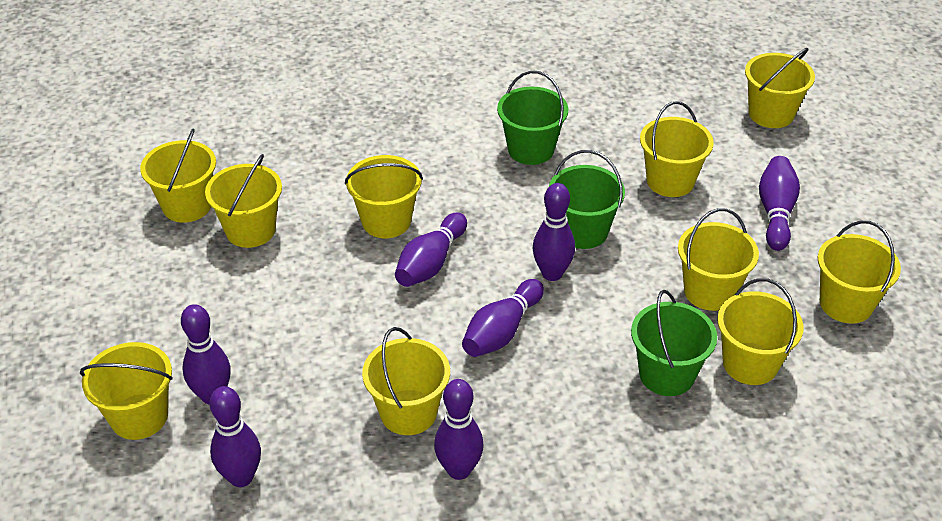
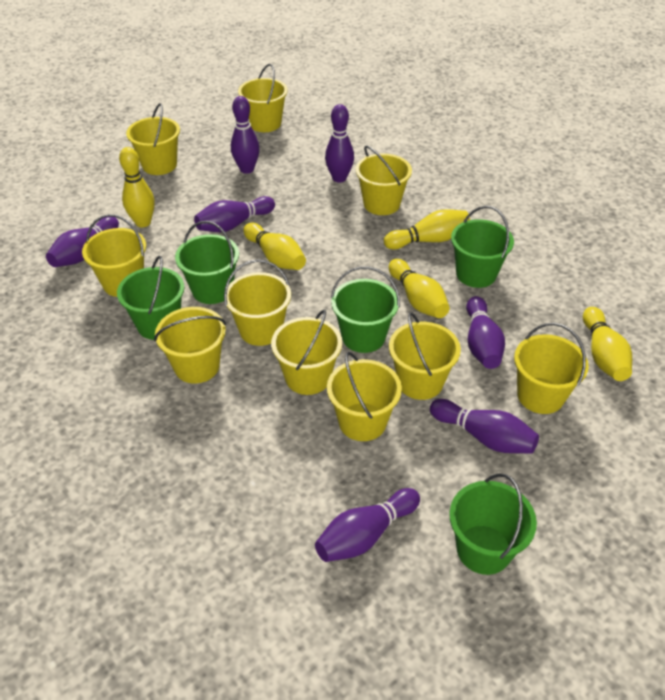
green bucket: [497,71,568,165] [549,150,625,249] [631,290,717,396] = 3 -> [117,256,184,340] [175,221,239,304] [331,266,400,353] [449,473,537,575] [451,206,514,288] = 5
yellow bowling pin: none = 0 -> [119,147,154,227] [243,223,306,270] [384,209,470,249] [389,259,450,318] [583,307,632,381] = 5

